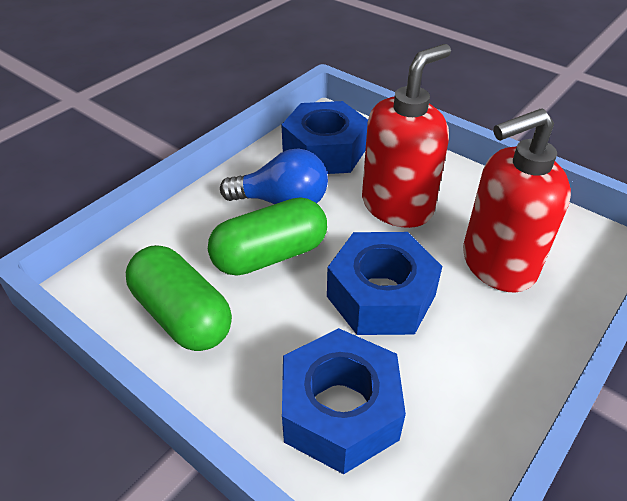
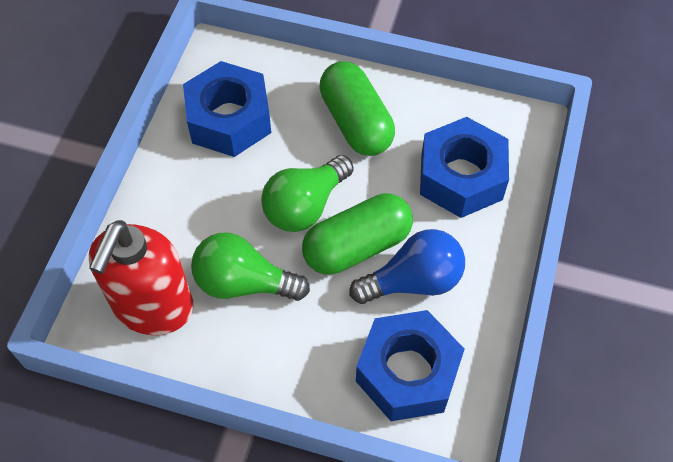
green light bulb: none = 0 -> [191,233,310,301] [261,155,354,232] = 2
red soap dispenser: [362,44,451,228] [463,108,571,292] = 2 -> [89,220,193,335] = 1

